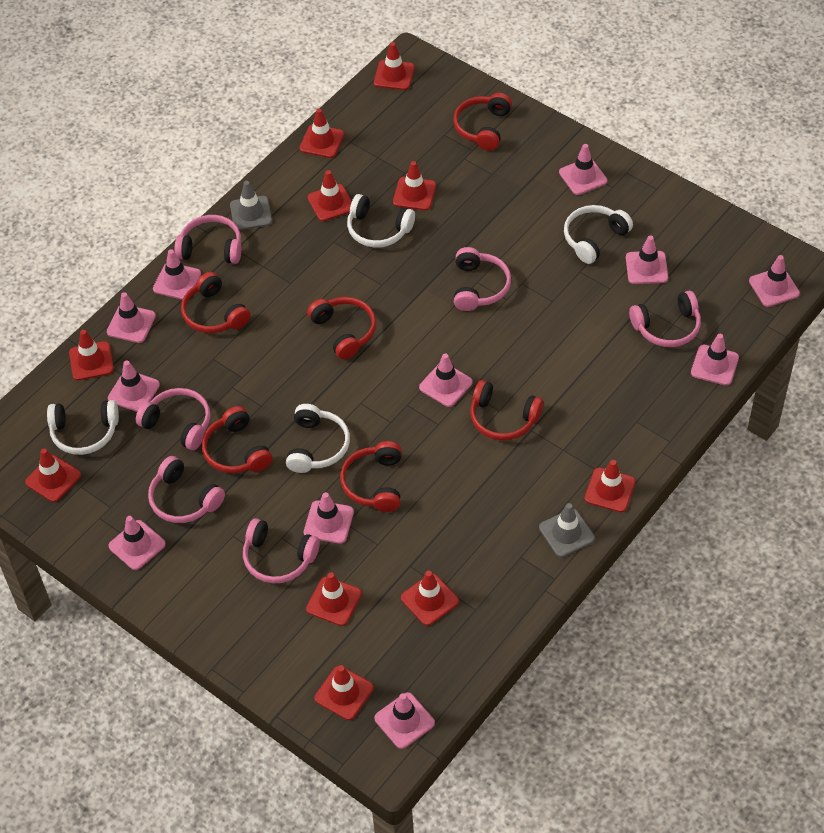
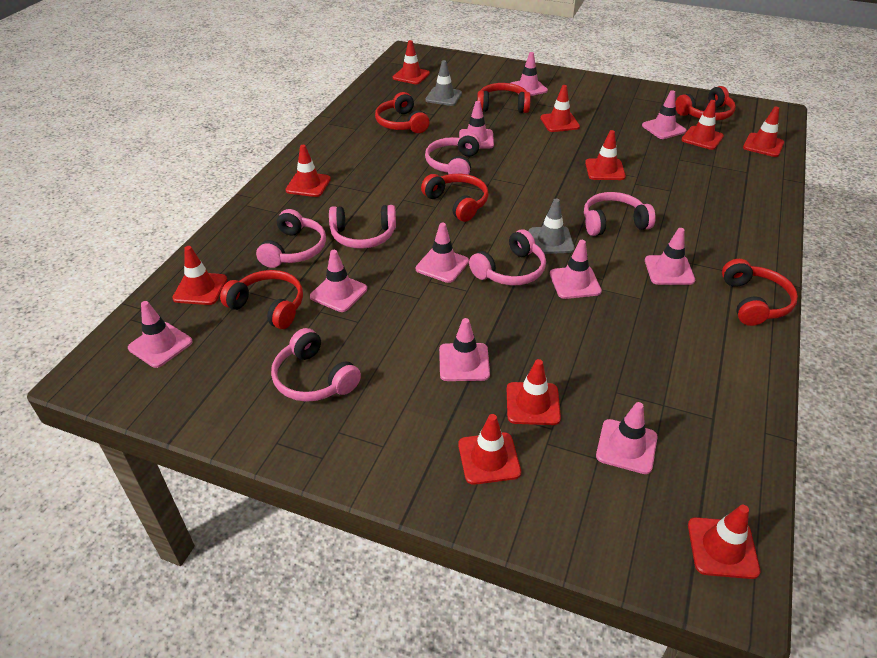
pink traffic cone: [107,292,156,343] [108,360,160,412] [108,516,166,570] [153,249,201,300] [304,492,354,544] [374,692,435,749] [419,354,473,407] [559,144,608,195] [626,235,668,284] [691,334,739,386] [749,255,800,307] = 11 -> [128,301,193,368] [310,250,367,312] [416,223,469,283] [439,318,490,381] [459,101,494,148] [511,52,548,96] [550,240,602,299] [596,402,658,474] [642,90,686,139] [645,228,695,285] = 10
white headphones: [47,400,119,455] [286,404,350,473] [347,194,415,248] [564,205,633,264] = 4 -> none = 0

